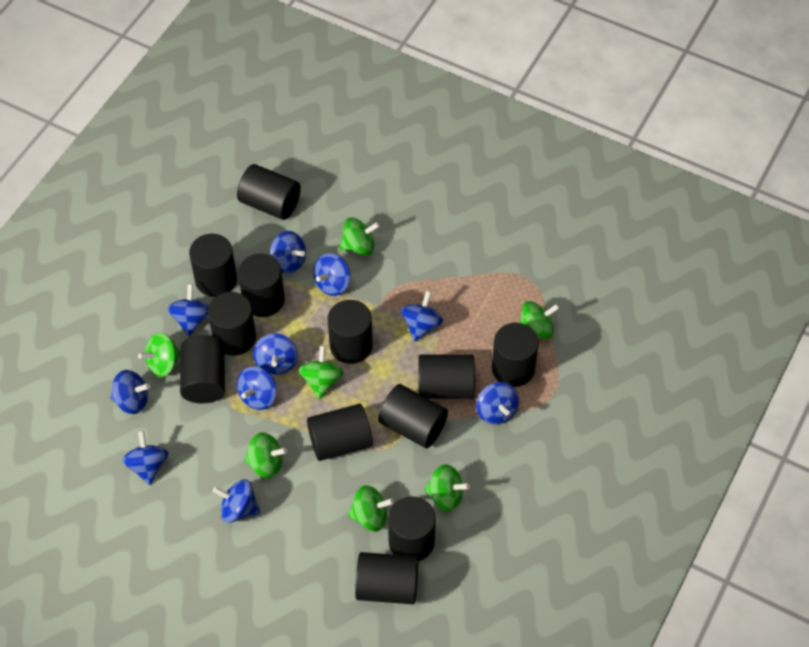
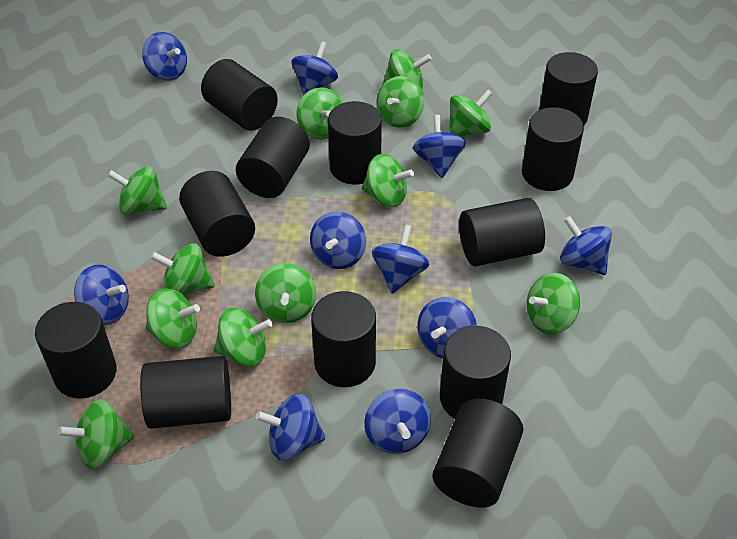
green spinning top: [138,332,180,377] [244,432,287,478] [299,346,344,399] [339,218,380,256] [348,485,394,531] [424,464,470,512] [520,301,560,339] = 7 -> [57,399,135,469] [108,166,167,215] [146,288,200,349] [150,243,215,295] [214,308,273,367] [255,263,316,323] [296,87,344,140] [362,154,414,208] [376,76,424,128] [382,49,432,89] [449,89,493,137] [526,273,580,334] = 12

